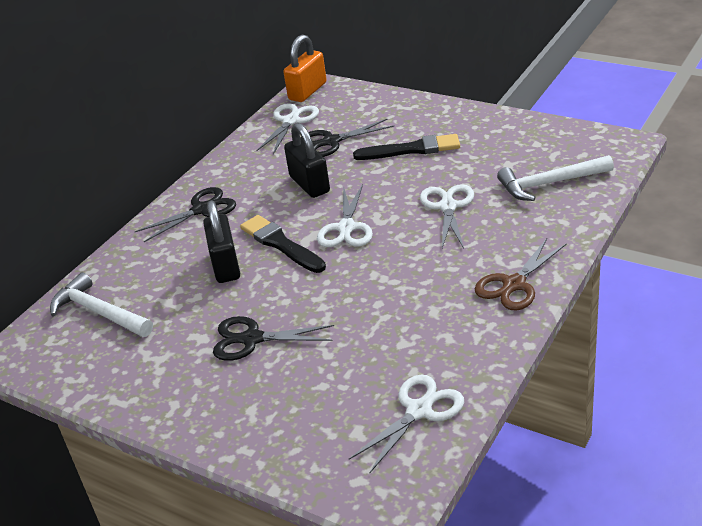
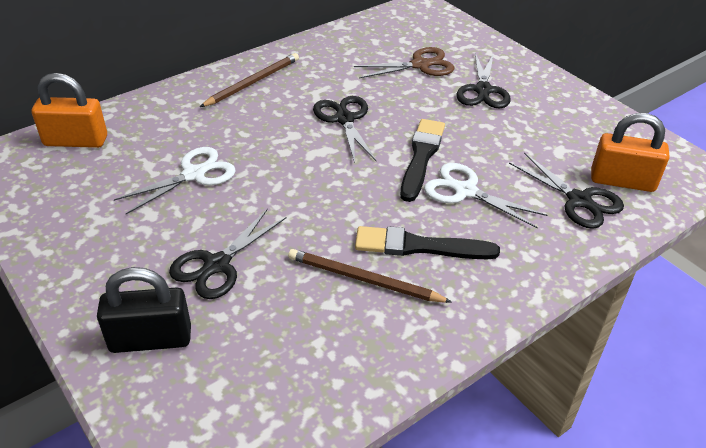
black padlock: [203,200,240,283] [284,123,330,198] = 2 -> [97,267,191,353] = 1
black scissors: [135,187,236,242] [213,316,334,361] [300,118,394,157] = 3 -> [169,208,286,299] [313,96,376,163] [456,53,511,108] [509,153,624,229] = 4
brown pencil: none = 0 -> [200,53,299,107] [288,249,452,303] = 2
orange padlock: [284,35,327,102] = 1 -> [32,73,107,148] [591,113,669,192] = 2
white hammer: [50,272,153,337] [497,155,614,201] = 2 -> none = 0
white scissors: [256,103,319,154] [317,184,373,247] [349,375,464,474] [420,184,474,248] = 4 -> [114,147,236,214] [424,163,547,229] = 2

